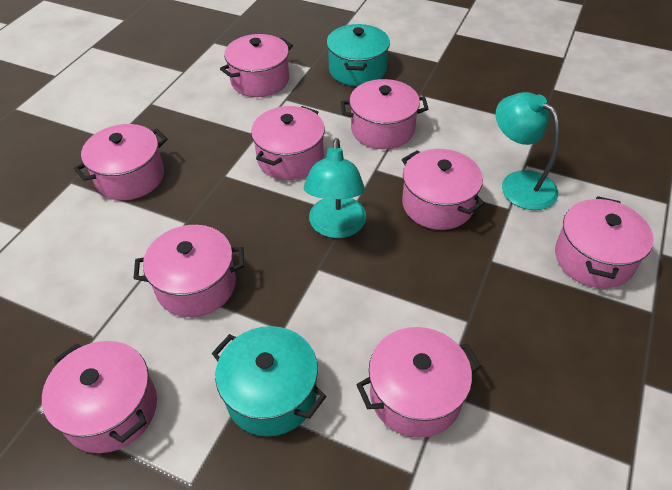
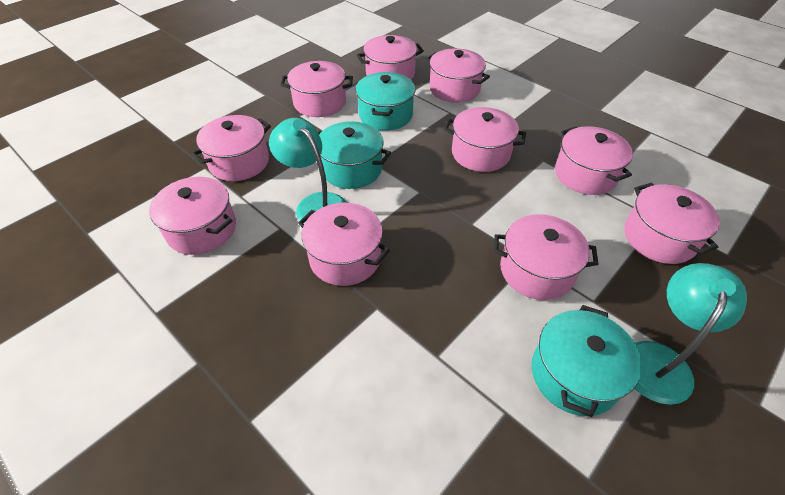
pink pot: [42,341,157,453] [74,124,167,200] [133,225,244,317] [220,34,293,97] [251,106,325,180] [341,79,428,149] [356,327,481,438] [402,149,485,230] [555,196,654,288] = 9 -> [149,177,236,255] [191,115,271,181] [280,61,353,117] [298,203,390,286] [357,35,424,80] [426,48,490,103] [444,107,526,172] [494,214,599,300] [555,126,633,195] [624,183,720,264] = 10
turquoise pot: [212,326,326,436] [327,24,390,86] = 2 -> [318,121,391,189] [356,72,415,130] [531,305,642,417] = 3

